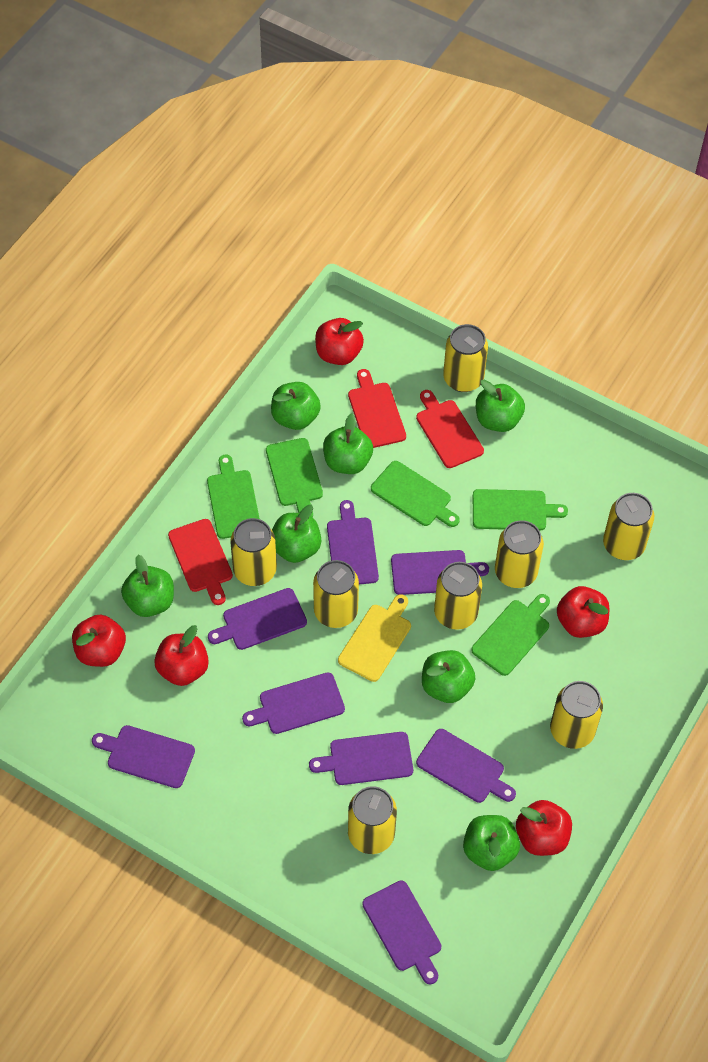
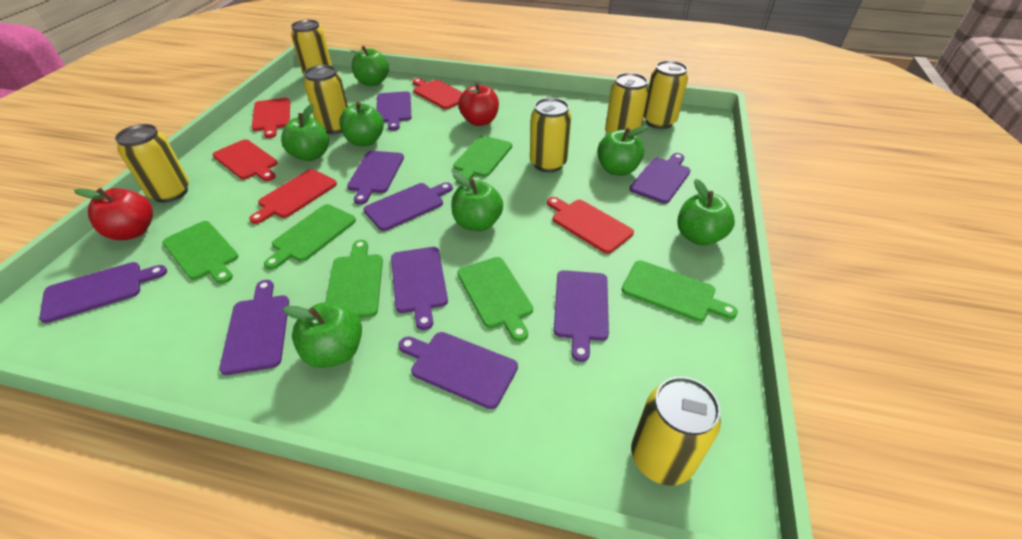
green cutting board: [207,455,260,539] [266,438,323,517] [371,461,460,527] [471,594,550,676] [473,489,568,530] = 5 -> [163,221,238,284] [264,204,356,270] [325,240,383,318] [453,136,512,184] [457,257,533,342] [622,260,738,322] = 6
purple cutting board: [92,725,195,788] [208,588,307,650] [242,672,345,734] [309,732,413,785] [327,500,379,585] [362,880,441,984] [391,550,489,595] [416,729,516,803] = 8 -> [39,262,167,323] [219,280,289,375] [347,151,404,205] [363,182,453,231] [376,91,412,131] [391,247,448,330] [399,332,518,409] [554,270,609,362] [630,153,691,204] = 9
red apple: [72,615,126,667] [154,625,209,686] [315,318,364,365] [516,800,572,856] [557,586,609,638] = 5 -> [74,188,153,240] [458,83,499,126] = 2
red cutting board: [168,519,233,605] [348,369,406,448] [416,390,484,468] = 3 -> [213,139,277,181] [249,169,337,224] [252,98,290,138] [413,78,463,109] [547,197,634,254] = 5
yellow can: [230,518,277,586] [313,560,359,628] [348,786,397,854] [434,562,482,630] [443,324,488,392] [495,520,544,588] [550,681,603,749] [603,493,654,560] = 8 -> [115,124,189,203] [291,20,332,74] [304,65,348,134] [530,98,571,172] [605,73,649,136] [631,377,721,486] [644,60,688,129] = 7
yellow cutting board: [338,594,411,682] = 1 -> none = 0

